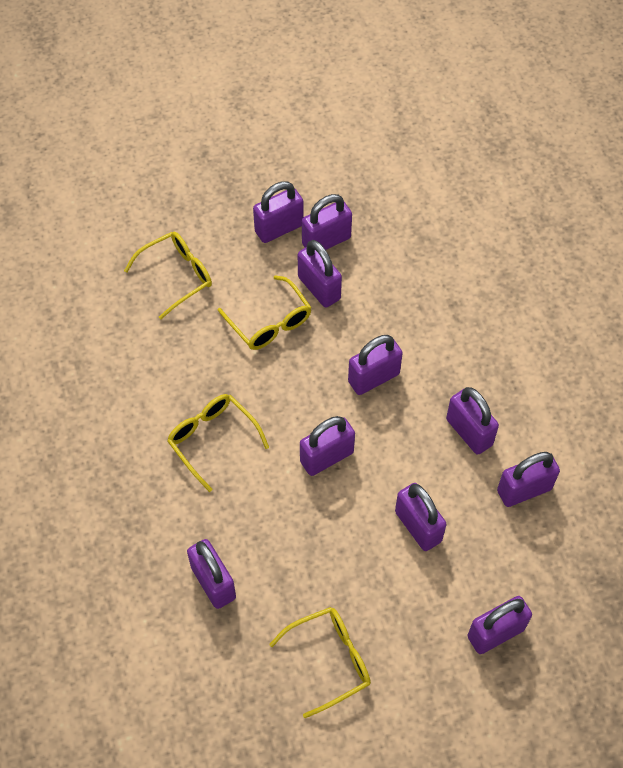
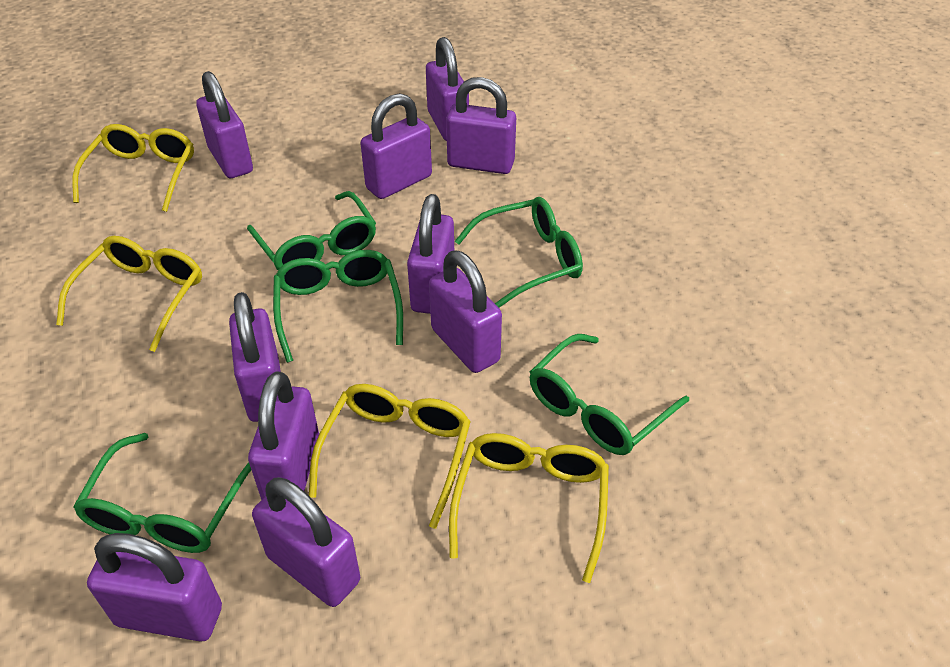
green glasses: none = 0 -> [73,433,251,553] [247,191,376,270] [273,250,403,363] [455,197,583,308] [530,334,689,455] = 5

